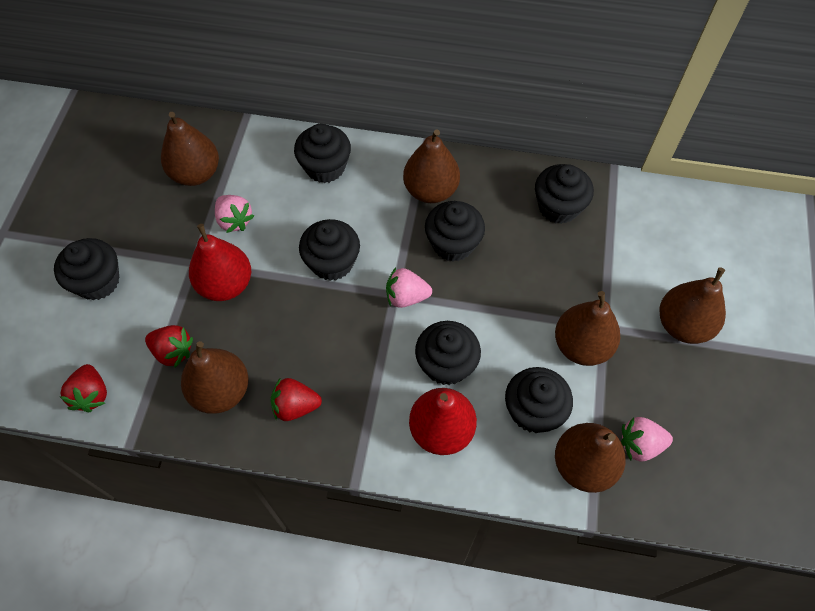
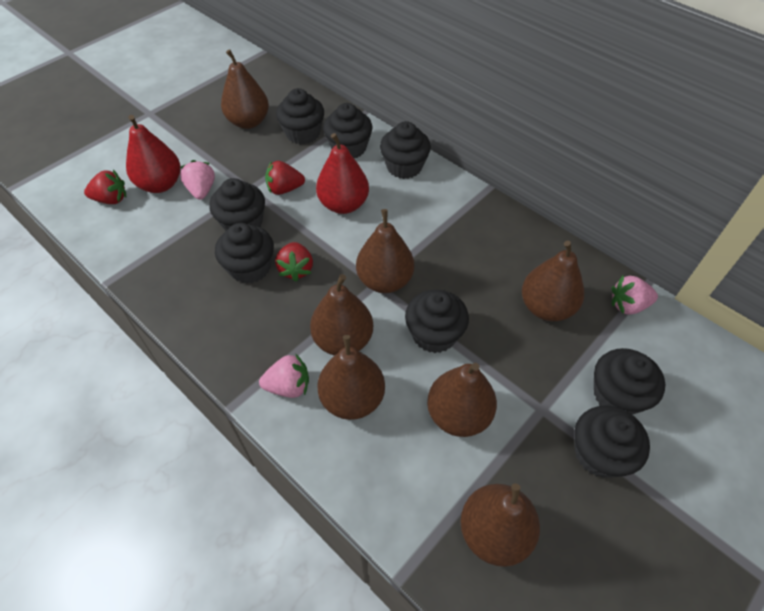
black cupcake: [54,238,119,300] [294,124,351,183] [299,219,360,281] [415,321,481,385] [425,201,485,262] [505,367,573,433] [535,164,594,224] = 7 -> [209,178,265,231] [215,223,274,284] [276,88,324,145] [323,103,373,158] [380,121,431,179] [405,290,469,353] [574,405,650,478] [594,348,665,415] = 8
brown pear: [161,112,219,186] [181,341,248,414] [403,129,460,203] [555,291,620,366] [555,423,626,493] [659,267,726,344] = 6 -> [221,49,269,129] [310,274,373,356] [317,335,385,420] [356,209,414,293] [427,363,497,437] [460,484,540,567] [522,240,584,321] = 7

